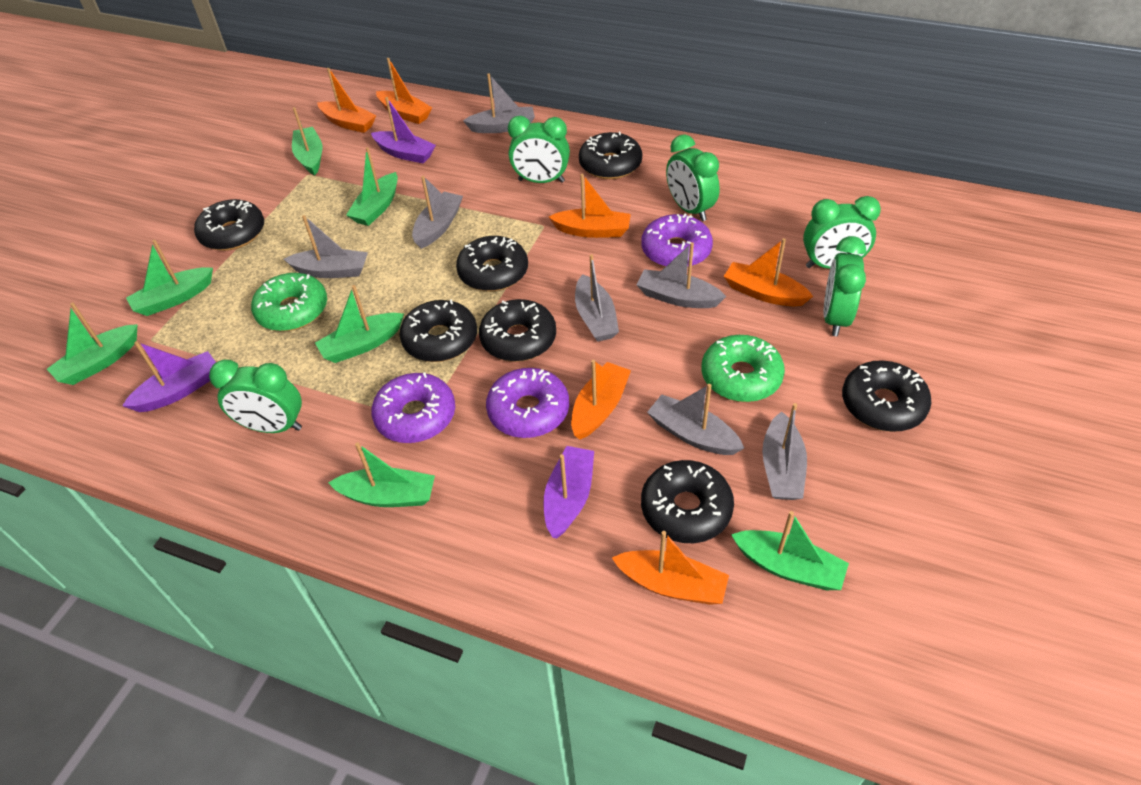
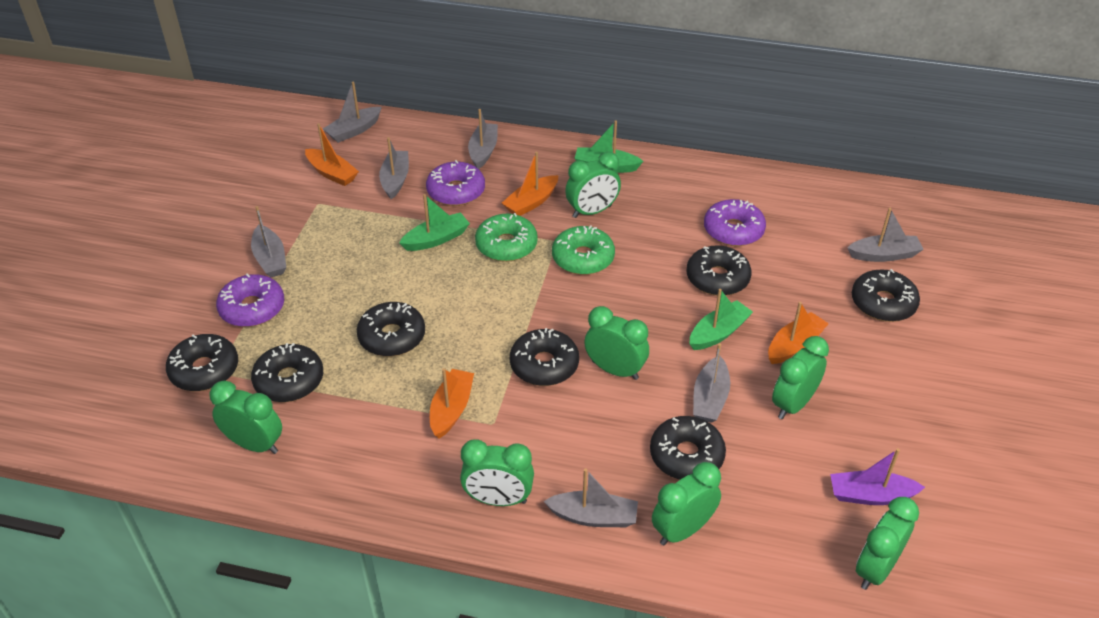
green boat: [47,303,138,385] [126,240,213,316] [292,107,323,176] [315,285,404,363] [328,443,435,507] [346,147,398,226] [731,511,849,590] = 7 -> [399,194,470,251] [574,120,643,173] [689,289,753,350] = 3
green clock: [209,359,302,433] [508,116,570,183] [666,134,720,221] [803,196,881,269] [824,236,866,336] = 5 -> [209,381,282,454] [460,439,534,506] [565,152,621,218] [584,306,649,380] [652,462,721,545] [772,336,829,419] [856,497,919,590] = 7
orange boat: [317,68,376,133] [376,58,432,124] [549,174,631,238] [571,360,631,440] [612,531,729,605] [724,238,813,306] = 6 -> [305,123,359,186] [430,368,474,438] [502,152,558,216] [768,302,829,364] = 4
purple boat: [122,341,216,412] [371,97,436,163] [543,446,594,539] = 3 -> [830,448,925,505] = 1

